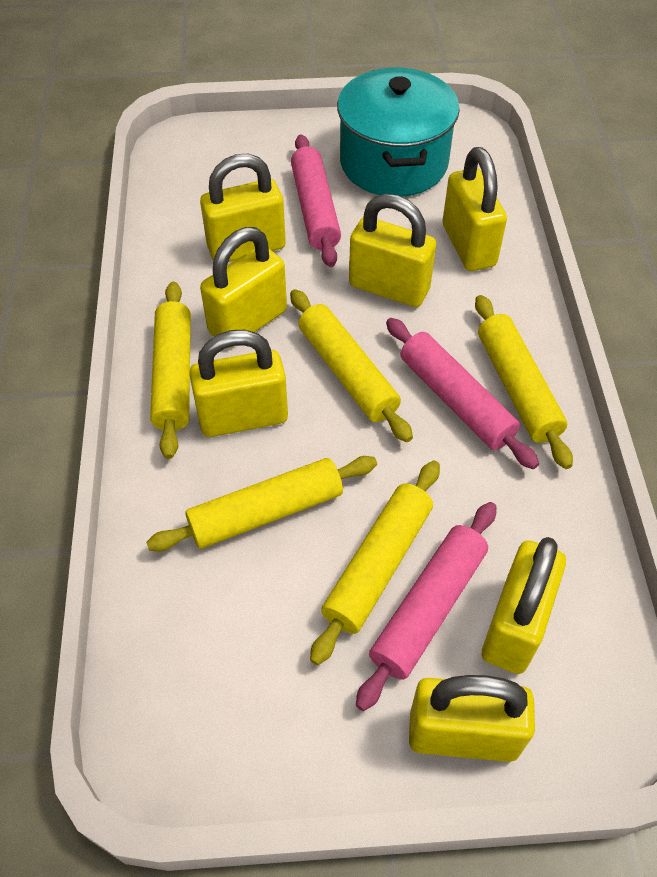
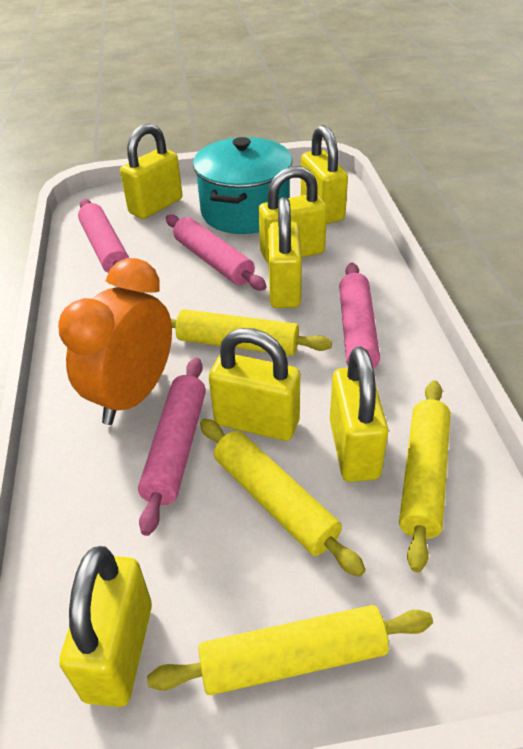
orange clock: none = 0 -> [58,258,172,425] = 1
pink rolling pin: [291,134,341,267] [356,502,496,711] [386,318,539,469] = 3 -> [78,199,129,273] [138,358,206,536] [166,214,267,291] [339,263,380,369] = 4
yellow rolling pin: [146,456,377,552] [150,282,191,459] [290,289,413,442] [310,461,440,665] [475,295,573,469] = 5 -> [147,605,433,695] [171,309,332,356] [200,419,366,577] [399,381,451,572] = 4

